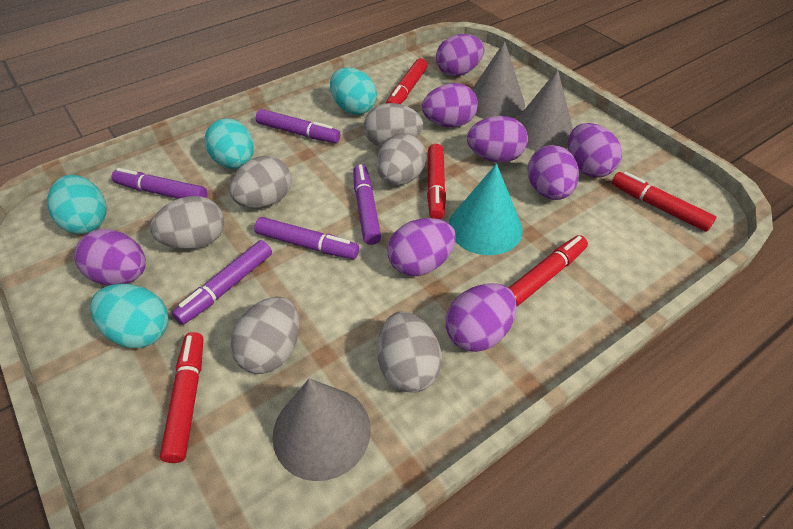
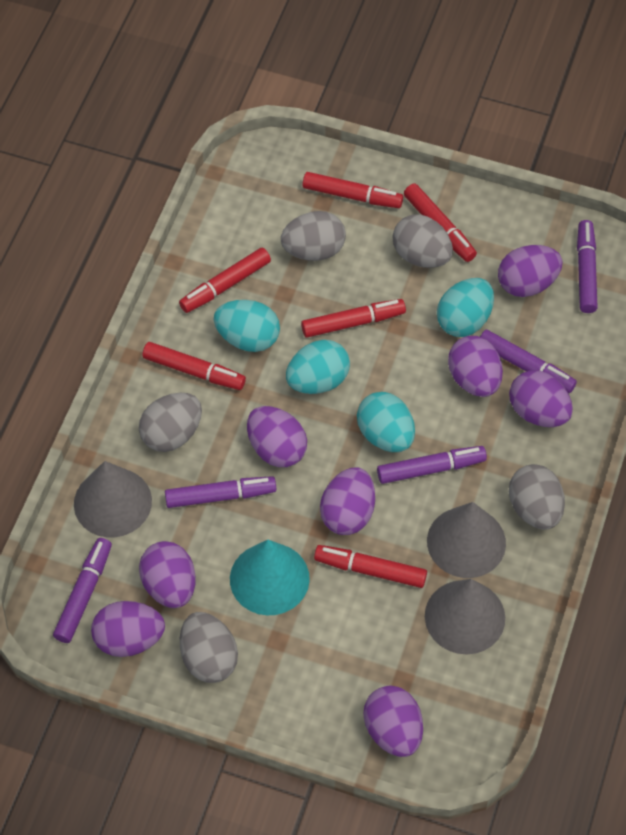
grey egg: [150,196,224,249] [229,156,292,208] [230,297,299,374] [364,103,423,148] [376,133,427,185] [377,312,442,393] = 6 -> [139,393,202,452] [180,612,238,683] [281,211,346,261] [392,215,453,268] [509,464,565,530] = 5
red marker: [160,332,203,463] [386,58,427,104] [427,144,446,219] [509,235,588,306] [612,171,716,232] = 5 -> [142,342,246,390] [179,247,271,313] [301,299,406,338] [302,172,403,208] [314,545,427,588] [404,183,477,262] = 6

